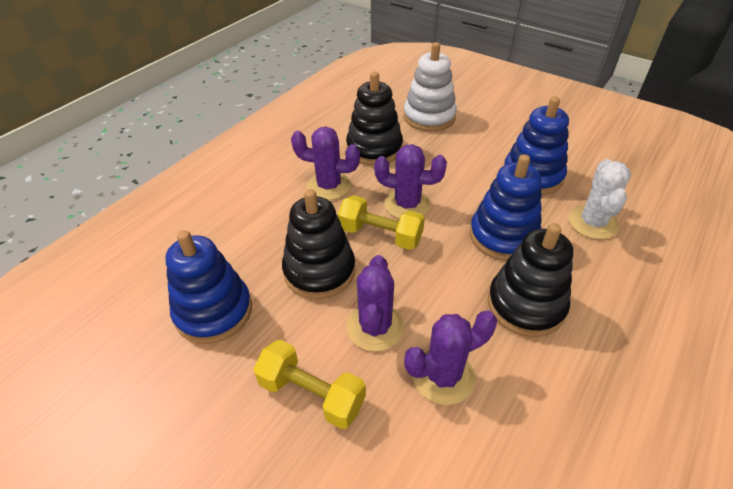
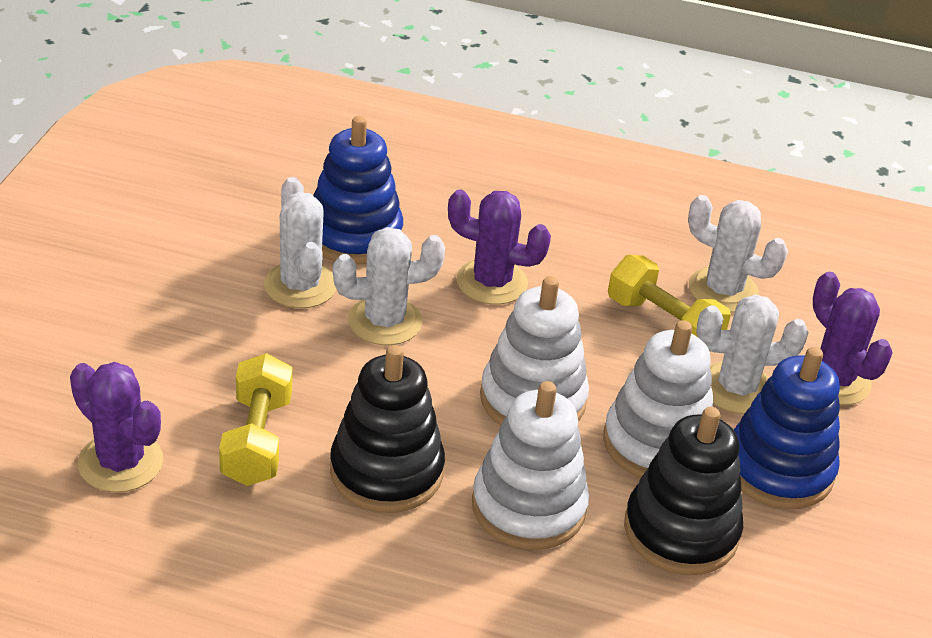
black stacking toy: [282,189,355,299] [346,72,403,165] [488,223,573,337] = 3 -> [330,345,445,513] [624,407,743,575] = 2
blue stacking toy: [165,230,252,344] [470,154,541,261] [504,96,569,195] = 3 -> [313,116,403,264] [734,347,840,509] = 2
purple cactus: [291,127,360,200] [347,255,404,352] [374,144,447,219] [404,311,497,405] = 4 -> [70,362,163,492] [448,190,551,305] [813,272,893,405] = 3
white cactus: [568,159,631,239] = 1 -> [264,177,336,308] [333,227,445,345] [688,195,788,312] [696,294,809,414] = 4
white stacking toy: [404,42,457,132] = 1 -> [472,381,589,550] [480,276,589,425] [603,320,713,478] = 3

